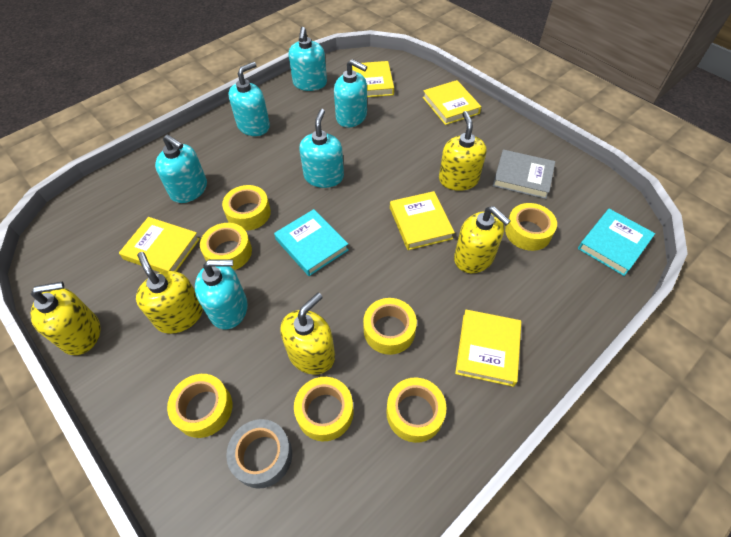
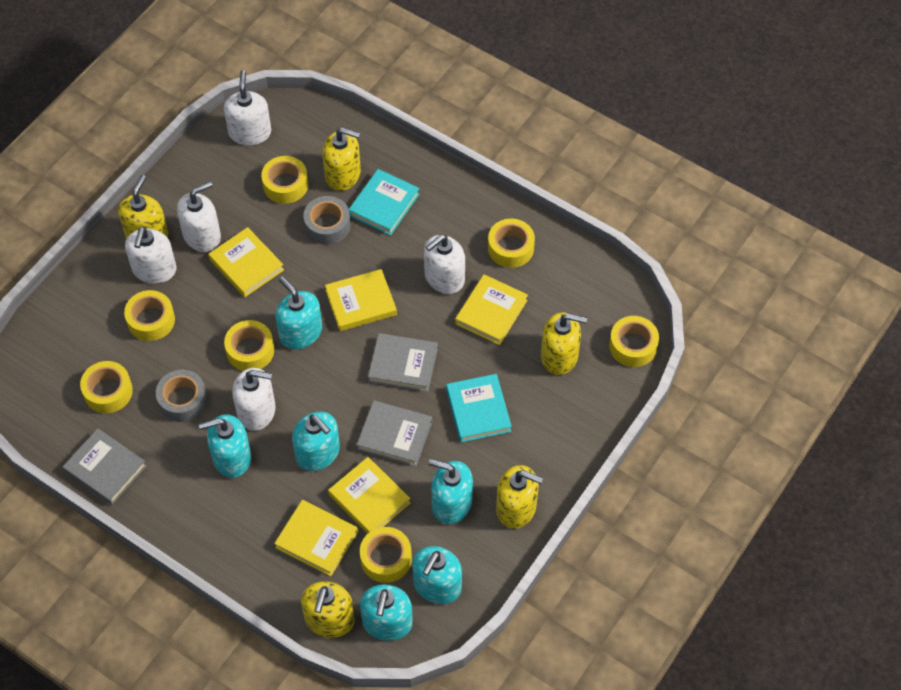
grey book: [493,149,555,199] = 1 -> [63,428,147,505] [357,400,432,467] [368,333,438,392] = 3
grey tape: [226,419,292,489] = 1 -> [156,370,207,422] [303,196,351,245] = 2
white soap dispenser: none = 0 -> [125,226,177,284] [177,182,221,252] [224,70,271,145] [232,368,276,431] [424,235,465,294] = 5

